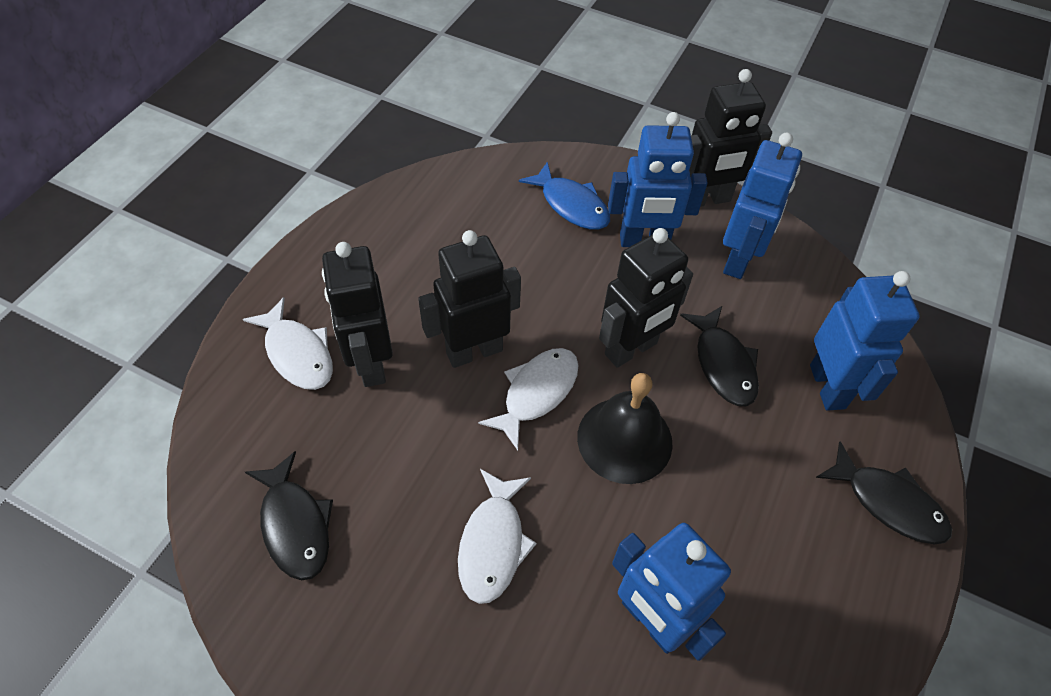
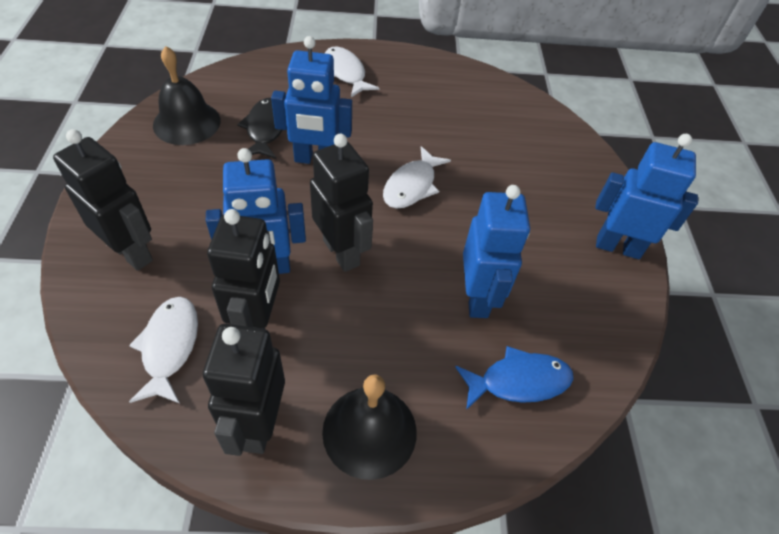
black bell: [577,373,673,484] = 1 -> [153,46,221,145] [322,375,417,480] = 2
black fish: [245,451,333,580] [680,306,759,406] [816,441,952,544] = 3 -> [237,98,283,159] = 1

